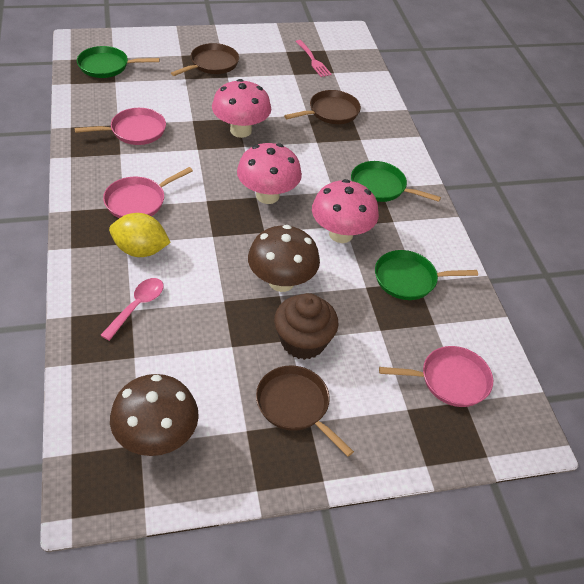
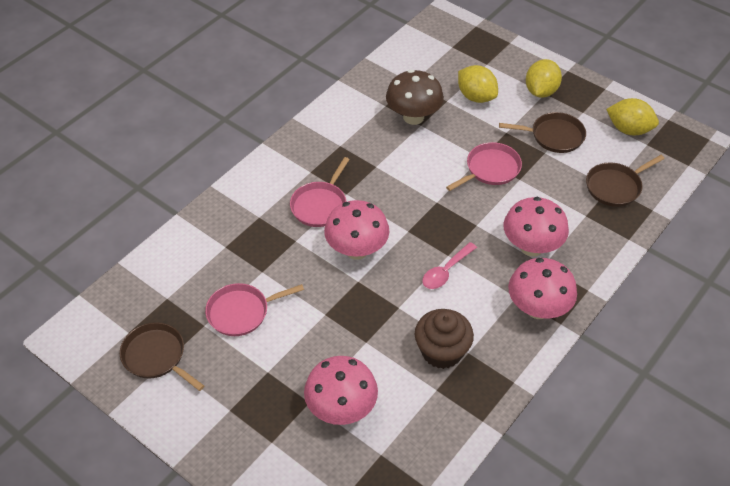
brown mushroom: [110,374,199,456] [248,225,320,292] = 2 -> [386,70,444,125] = 1
green pan: [77,46,160,78] [351,161,441,202] [375,250,478,300] = 3 -> none = 0
pink fork: [295,40,332,77] = 1 -> none = 0
pink mushroom: [212,79,271,138] [237,143,302,204] [312,179,379,243] = 3 -> [304,356,378,425] [324,200,389,260] [503,197,569,256] [508,258,577,319] = 4
yellow lemon: [109,213,171,257] = 1 -> [458,65,498,103] [526,59,562,98] [606,98,659,135] = 3

